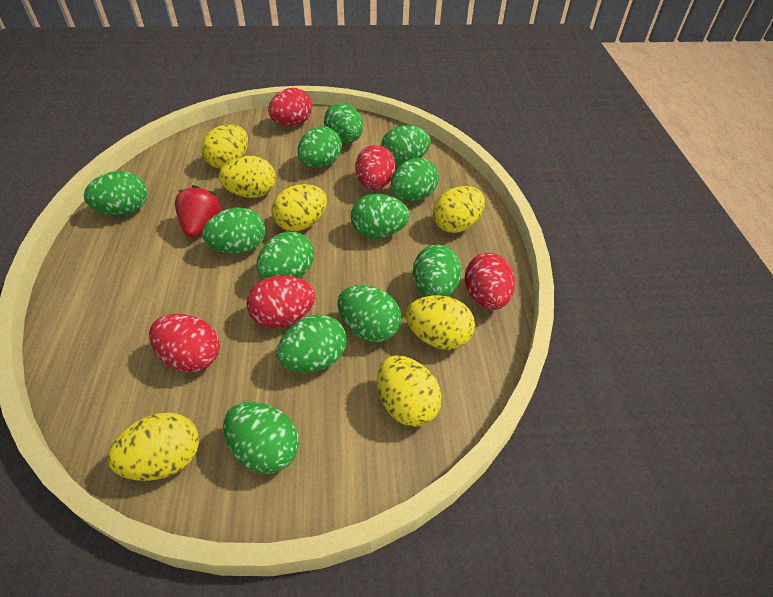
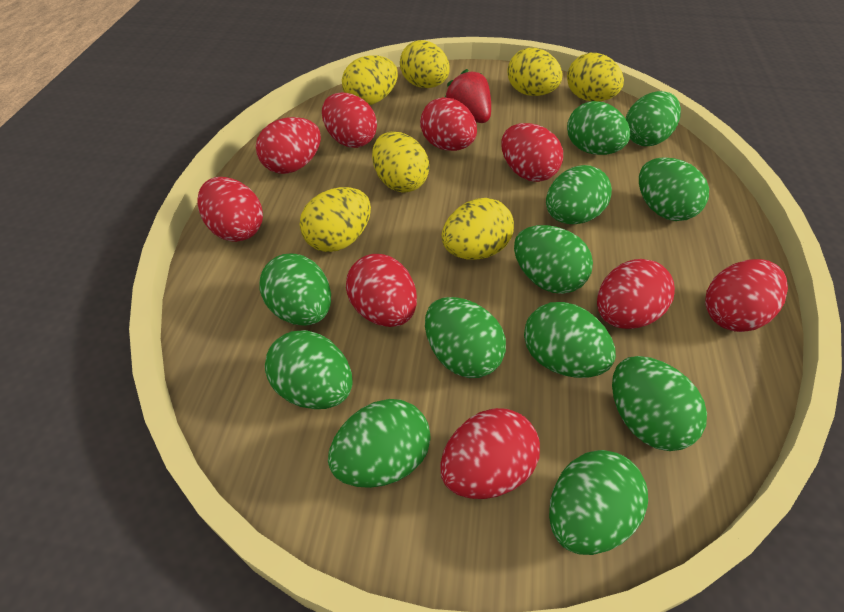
red egg: [149,314,220,372] [247,275,316,328] [268,88,312,126] [355,145,395,190] [464,253,515,310] = 5 -> [198,177,263,242] [256,117,321,174] [322,93,377,148] [346,254,417,327] [420,97,477,151] [440,408,540,499] [501,123,563,182] [597,259,675,329] [705,259,788,332] = 9

